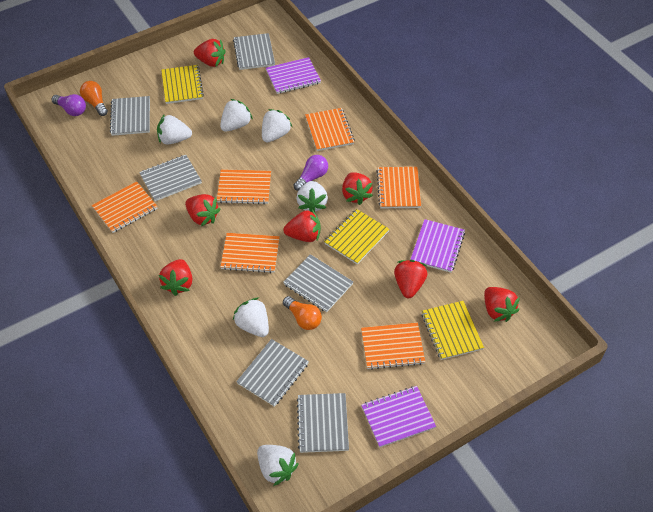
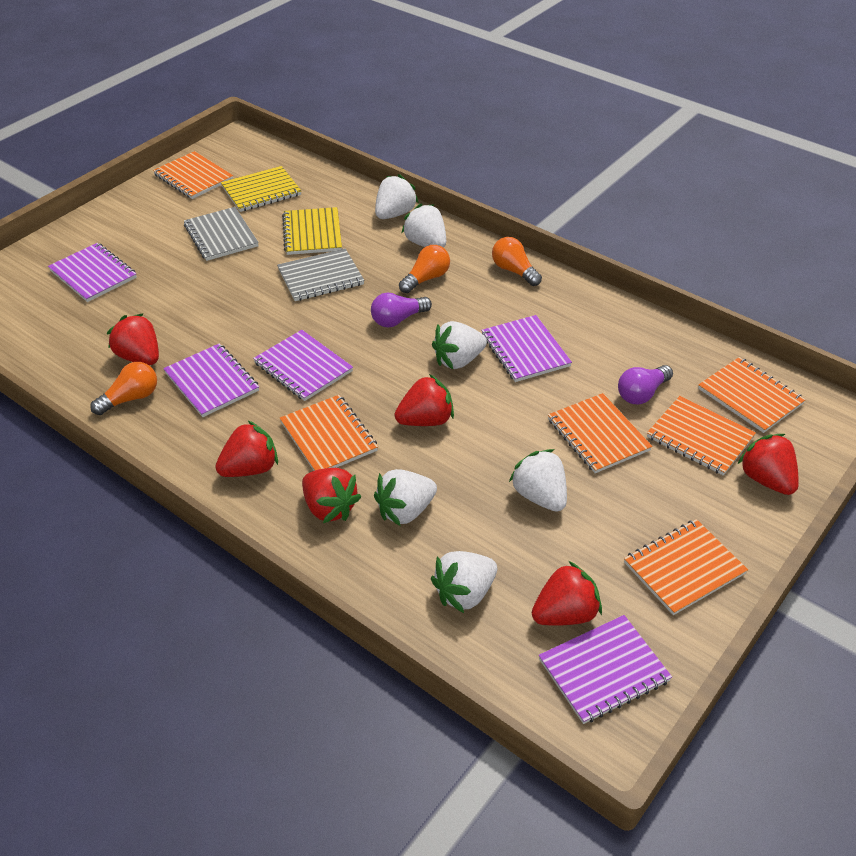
grey notebook: [110,96,150,136] [139,155,202,201] [233,33,275,70] [236,339,309,407] [283,254,353,312] [296,393,349,453] = 6 -> [184,207,259,261] [277,249,364,301] = 2
orange light bulb: [80,81,108,116] [283,296,322,330] = 2 -> [90,362,157,415] [399,245,450,293] [492,237,542,286] = 3
purple notebook: [266,57,321,94] [361,386,436,448] [410,219,465,273] = 3 -> [48,243,137,302] [163,343,259,417] [253,330,353,401] [481,315,572,382] [539,615,672,724] = 5
red strawberry: [159,259,192,296] [185,194,220,226] [194,39,226,67] [283,210,321,242] [342,172,373,205] [394,260,427,298] [484,287,520,322] = 7 -> [107,313,159,365] [215,420,278,477] [302,468,361,523] [395,374,454,426] [532,561,602,626] [738,434,799,495] = 6
yellow notebook: [161,65,204,104] [324,209,390,264] [421,301,484,360] = 3 -> [221,166,301,212] [282,207,342,255] = 2

